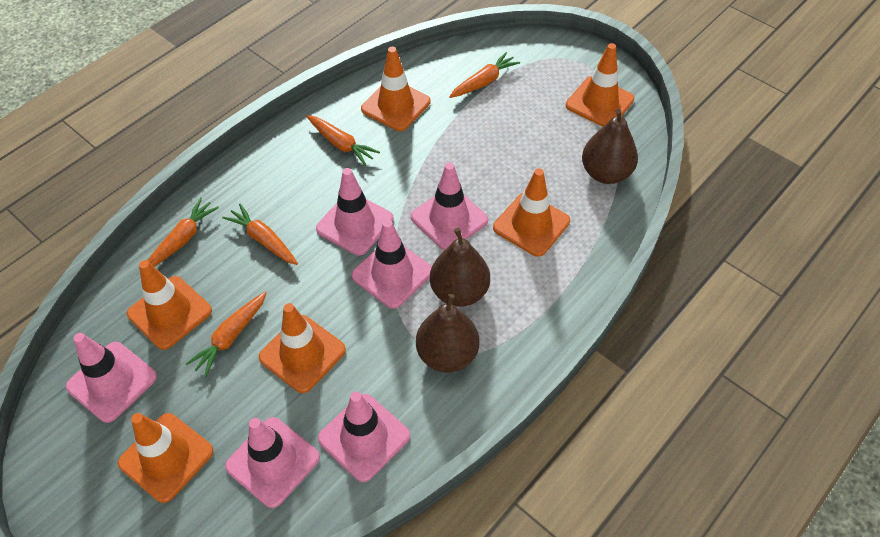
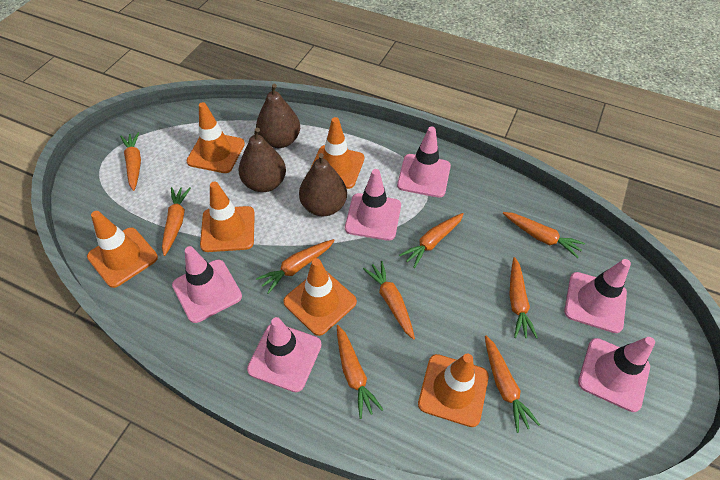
orange carrot: [147,198,219,267] [186,292,267,377] [222,204,298,265] [306,115,380,166] [449,52,520,98] = 5 -> [120,132,141,191] [162,187,191,256] [256,239,335,294] [337,325,384,419] [363,261,415,340] [399,213,464,268] [485,335,540,433] [503,212,585,258] [509,257,538,339] = 9

